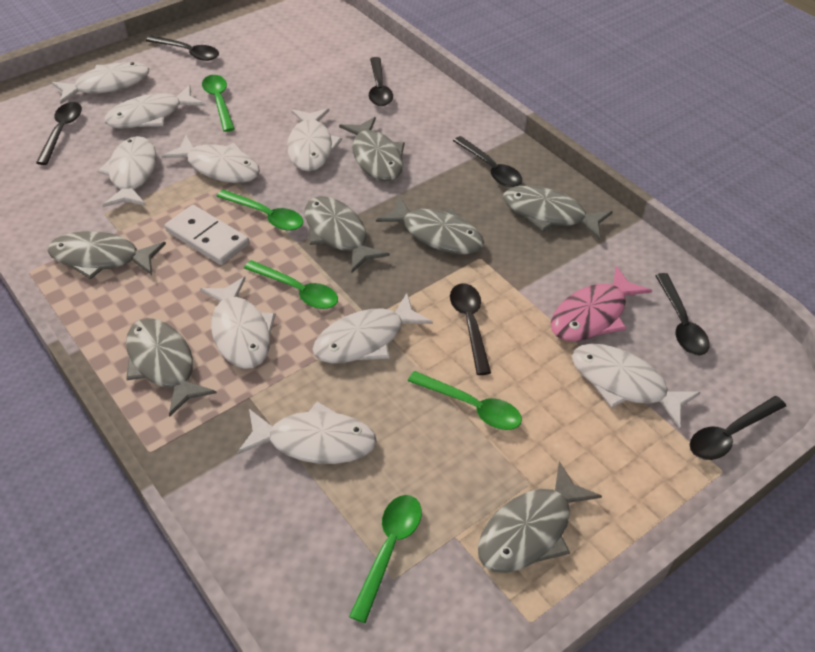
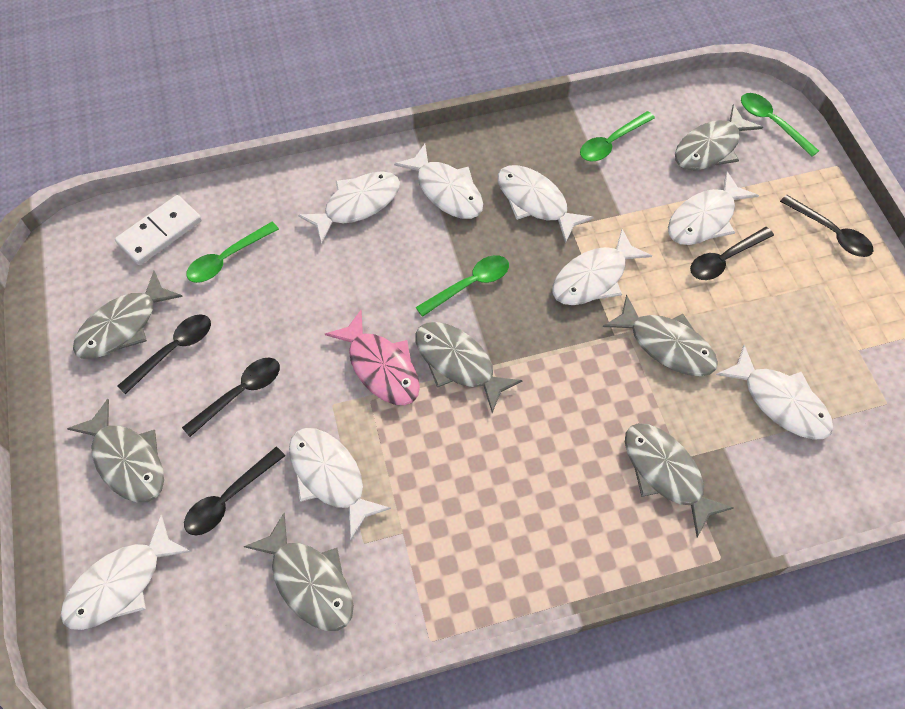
black spoon: [36,102,82,165] [146,36,219,61] [369,57,393,106] [450,283,491,375] [453,136,522,187] [655,273,710,355] [690,396,786,460] = 7 -> [117,314,211,394] [182,358,280,437] [184,447,285,535] [690,227,774,280] [780,194,873,257] = 5
green spoon: [202,75,235,132] [216,190,303,231] [244,260,338,309] [349,495,422,623] [408,371,522,430] = 5 -> [186,222,279,283] [416,255,509,317] [580,111,655,161] [741,93,819,157] = 4
white fish: [52,62,149,104] [97,136,156,207] [104,84,205,128] [161,135,260,183] [200,277,276,369] [237,402,377,464] [287,108,342,172] [312,293,433,364] [572,343,701,429] = 9 -> [61,515,191,630] [289,428,391,540] [298,171,400,244] [394,144,483,219] [498,165,594,244] [553,229,652,305] [668,171,759,245] [716,345,833,440] = 8

